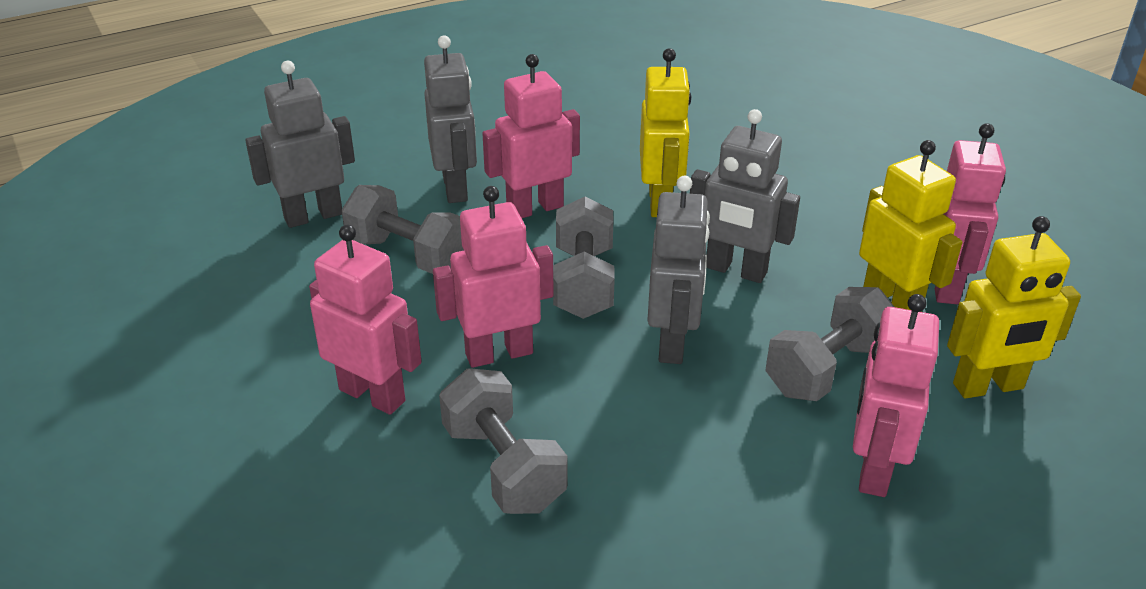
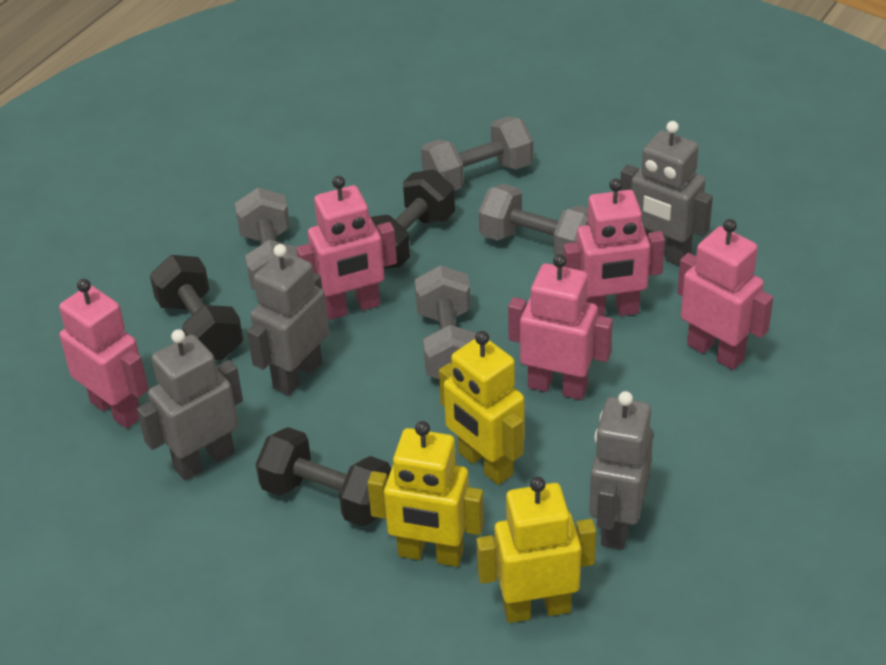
black dumbbell: none = 0 -> [150,255,243,361] [256,427,391,527] [371,170,455,269] = 3

